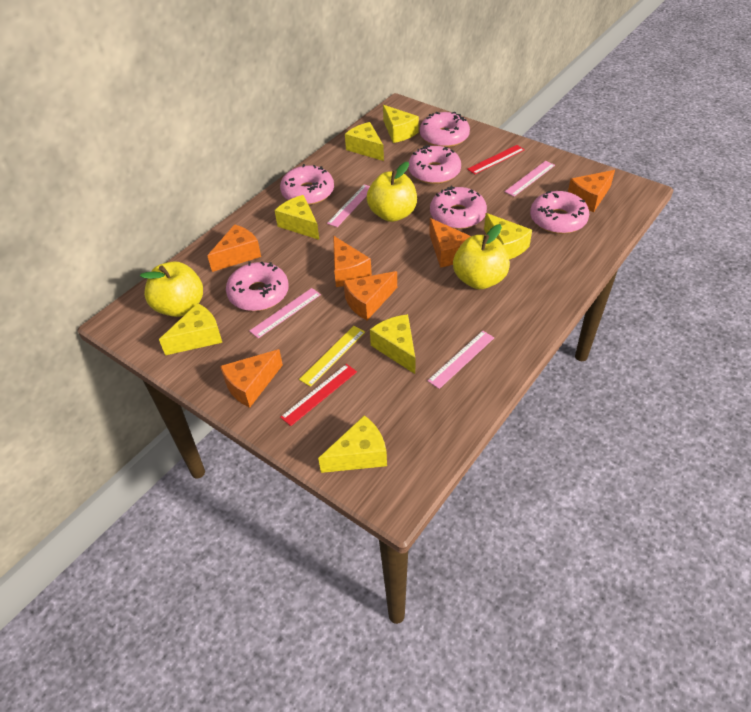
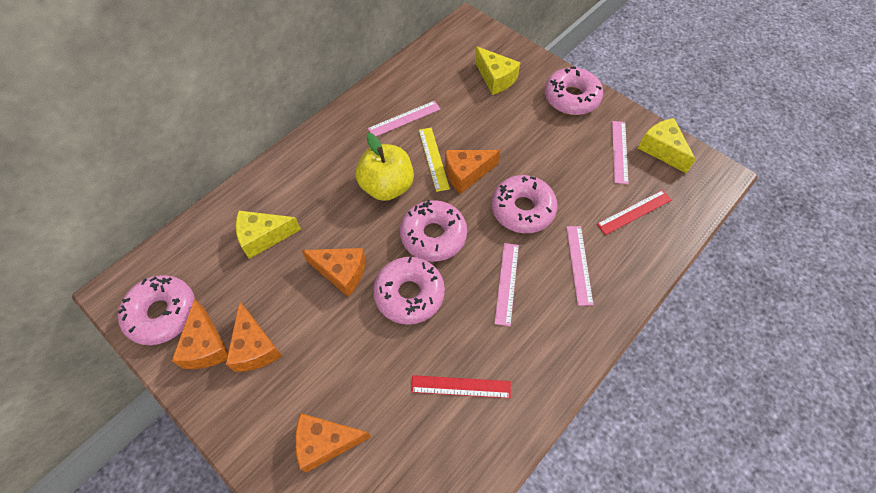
orange cheese: [208,224,261,272] [220,349,283,408] [333,236,372,287] [343,271,397,320] [429,218,471,268] [568,170,615,212] = 6 -> [172,299,228,369] [226,302,282,372] [295,413,371,472] [302,248,366,297] [445,150,500,194] = 5
pink donut: [226,262,289,311] [280,164,334,205] [408,145,461,184] [420,112,470,147] [430,186,487,229] [530,191,589,234] = 6 -> [118,275,195,345] [373,257,445,325] [400,200,467,262] [491,175,558,233] [545,67,603,115] = 5
yellow apple: [140,262,203,317] [367,162,417,222] [453,224,510,289] = 3 -> [356,133,414,201] = 1
yellow cheese: [159,303,222,355] [275,195,319,240] [318,415,387,473] [345,122,384,161] [370,314,415,374] [383,105,419,143] [484,213,532,259] = 7 -> [236,210,301,259] [475,46,521,95] [638,118,696,173] = 3

